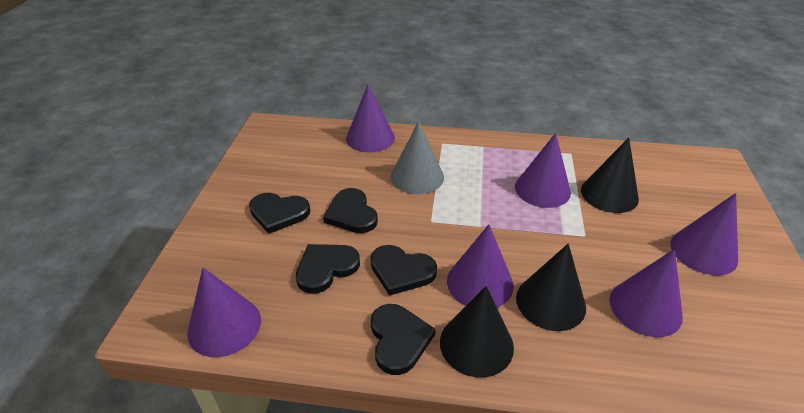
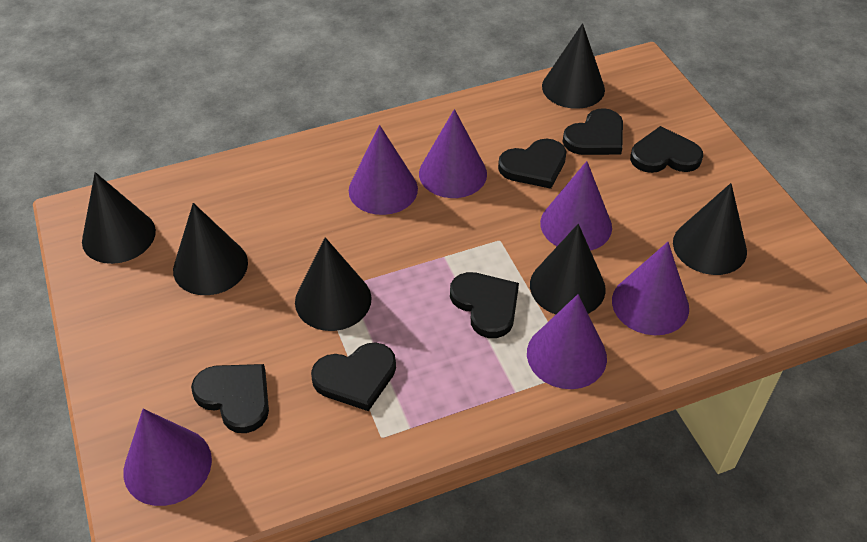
black cone: [440,286,514,378] [516,244,586,331] [581,138,639,213] = 3 -> [82,172,156,264] [173,203,248,295] [295,237,372,331] [530,224,606,315] [542,23,605,109] [673,183,747,275] = 6
black heart: [249,193,310,234] [296,244,360,294] [323,188,378,233] [370,245,437,296] [371,304,436,375] = 5 -> [191,364,269,433] [311,342,396,411] [450,272,519,338] [498,139,566,189] [562,108,623,155] [630,126,703,173] = 6
grey cone: [391,121,444,194] = 1 -> none = 0

